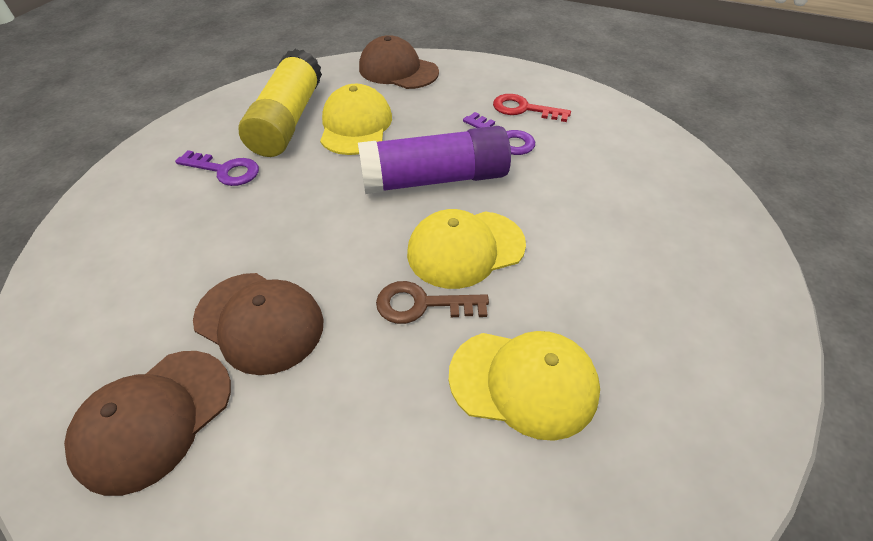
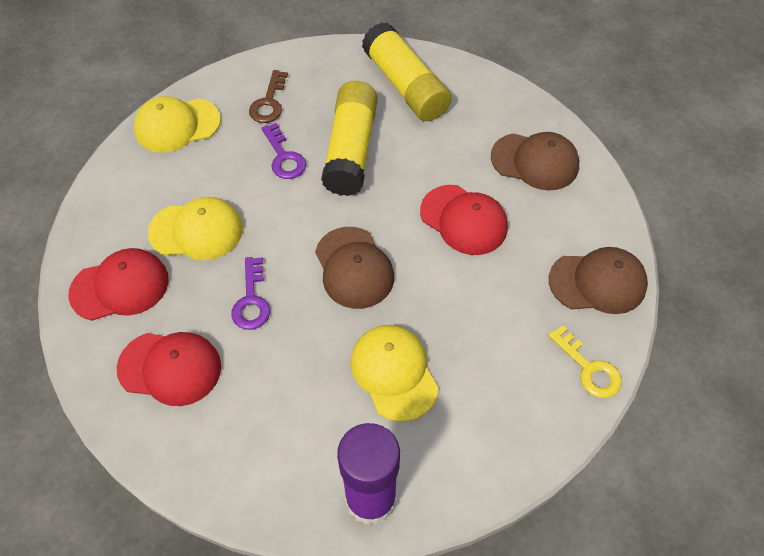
red cap: none = 0 -> [69,248,169,321] [117,332,221,406] [420,185,508,255] = 3
red key: [493,94,571,122] = 1 -> none = 0
yellow glue stick: [238,49,322,157] = 1 -> [321,81,378,196] [362,22,452,121] = 2
yellow key: none = 0 -> [548,325,622,398] = 1

